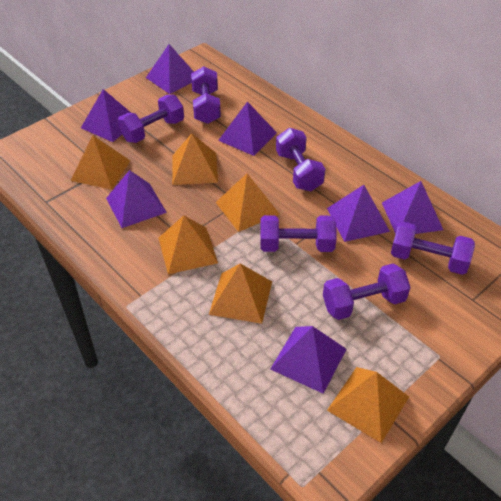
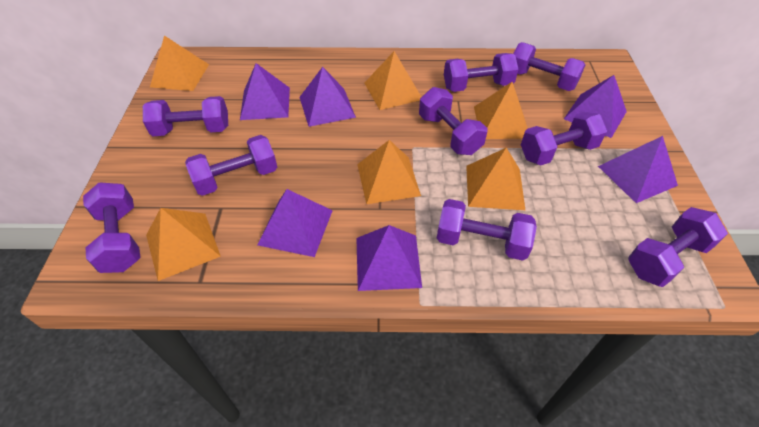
purple dumbbell: [118,95,184,143] [191,66,221,124] [260,215,337,252] [276,128,325,191] [323,264,411,320] [391,221,475,275] = 6 -> [83,182,141,273] [143,96,228,136] [185,135,277,196] [419,87,487,155] [437,199,537,261] [444,53,519,92] [513,42,586,91] [521,112,607,166] [628,207,728,287] = 9
purple pyramid: [81,89,131,142] [106,170,167,228] [146,44,194,94] [218,101,277,156] [270,326,346,394] [327,185,390,242] [382,181,443,234] = 7 -> [240,63,290,120] [257,189,333,257] [300,67,356,127] [356,225,422,291] [564,75,627,138] [598,136,678,203] = 6

